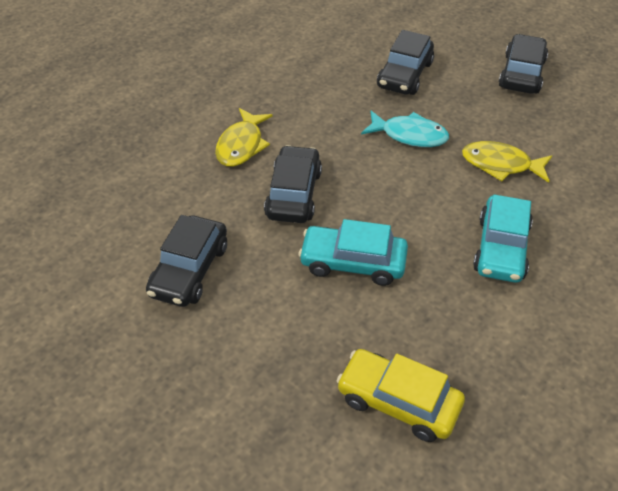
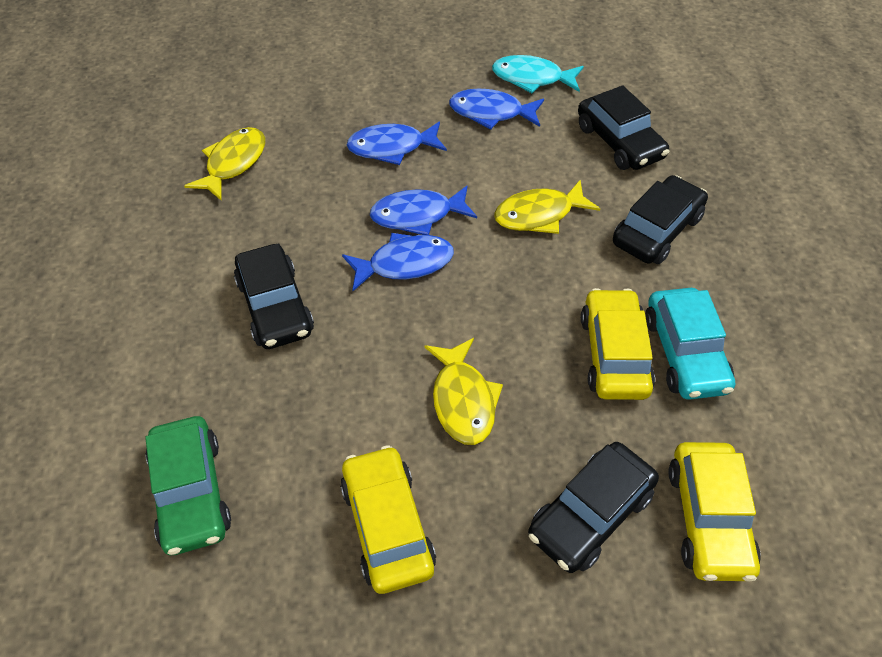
blue fish: none = 0 -> [342,233,454,291] [347,122,447,165] [370,185,477,235] [449,89,544,129] = 4
green car: none = 0 -> [145,416,231,555] = 1
turquoise car: [298,219,408,286] [473,194,533,283] = 2 -> [645,288,735,400] = 1
yellow car: [337,349,465,442] = 1 -> [340,445,436,594] [581,288,655,400] [668,442,761,582] = 3
yellow fish: [215,108,273,167] [462,141,552,183] = 2 -> [184,127,265,201] [424,338,503,445] [494,180,600,234] = 3

